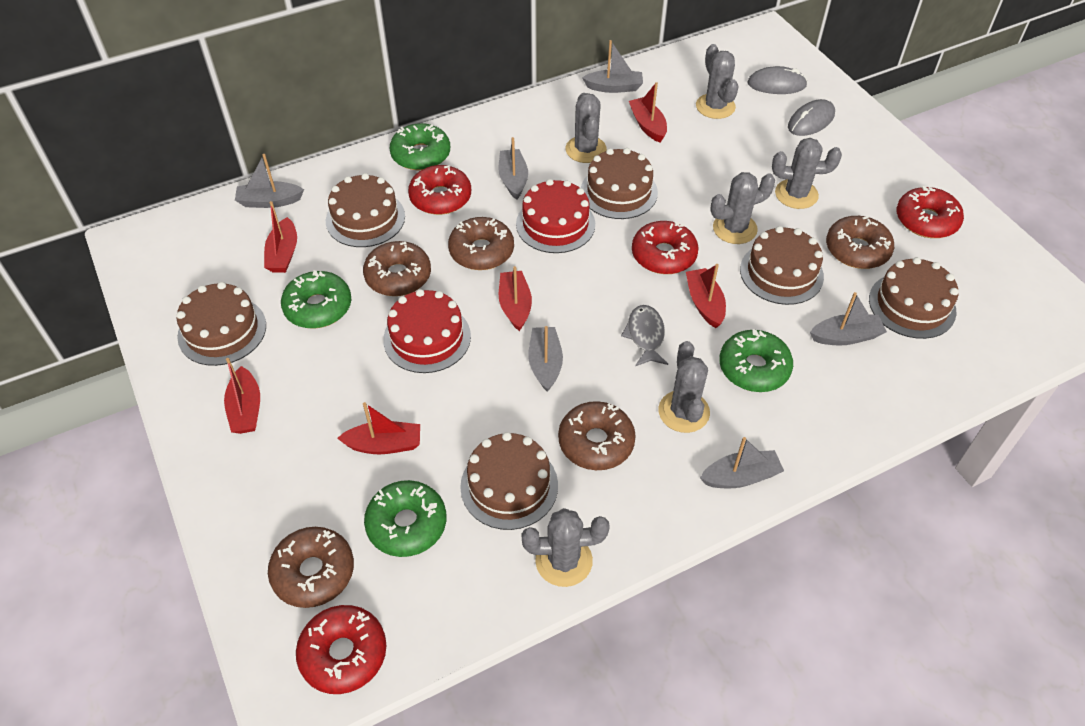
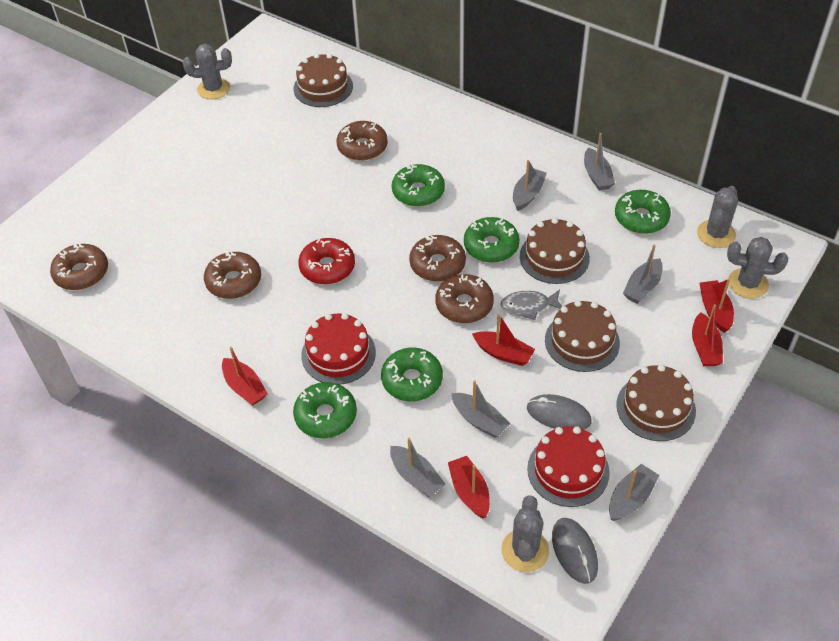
brown cake: [176,282,266,366] [326,173,405,247] [460,432,558,530] [581,148,658,219] [740,226,824,305] [869,257,959,339] = 6 -> [293,53,353,107] [520,218,590,284] [545,300,620,372] [616,364,696,441] = 4
green donut: [281,270,351,329] [364,480,446,557] [390,123,450,170] [719,329,793,392] = 4 -> [293,382,357,438] [381,348,443,401] [392,164,445,207] [464,217,520,263] [615,190,671,234] = 5
grey cactus: [521,508,610,587] [566,93,607,163] [658,341,710,433] [696,44,739,119] [710,172,775,244] [772,138,842,209] = 6 -> [183,44,232,99] [501,495,549,572] [697,186,738,248] [727,237,788,298] = 4
red boat: [224,358,260,434] [264,201,297,273] [338,402,420,454] [499,266,532,331] [629,82,667,143] [686,264,726,328] = 6 -> [222,347,268,405] [448,456,490,518] [472,314,535,366] [692,304,723,366] [699,279,734,333] = 5
red donut: [296,605,386,694] [408,165,471,215] [632,221,699,274] [897,186,964,238] = 4 -> [298,238,355,284] = 1

